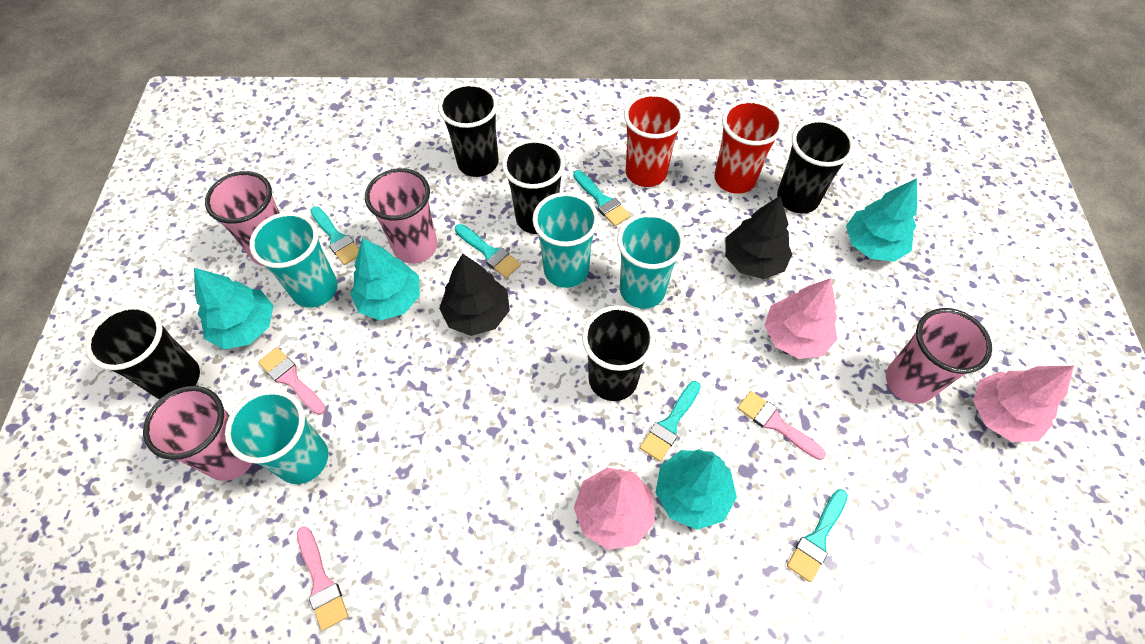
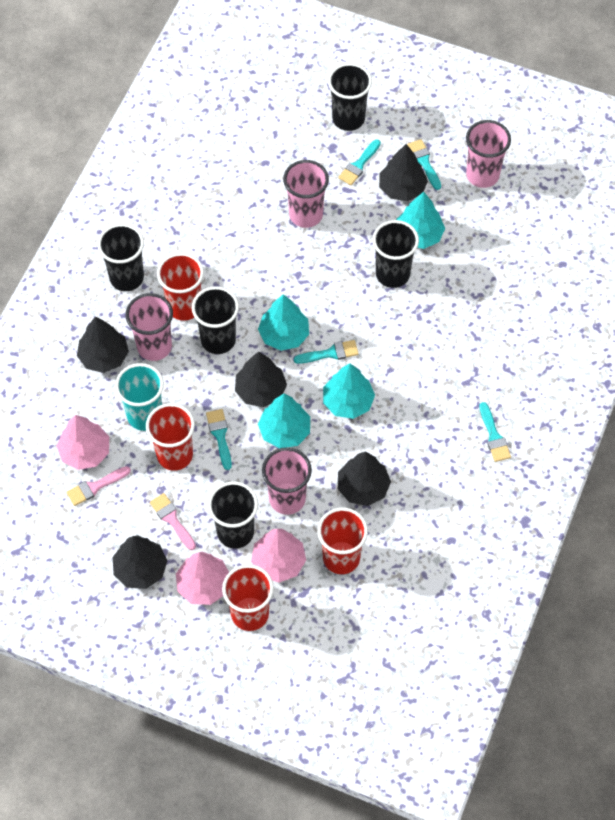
black tree: [439,254,510,336] [725,196,792,279] = 2 -> [77,317,129,373] [113,535,167,589] [235,352,287,407] [338,452,391,506] [379,144,428,201] = 5
pink brush: [258,347,326,415] [297,526,348,631] [738,391,826,460] = 3 -> [66,466,131,506] [150,493,196,550] = 2
red cup: [624,93,684,187] [714,99,783,194] = 2 -> [146,403,195,471] [157,253,204,321] [222,564,274,631] [317,507,368,574] = 4
turquoise cup: [225,389,328,484] [249,212,338,308] [533,192,599,288] [617,213,685,309] = 4 -> [115,363,164,431] = 1

